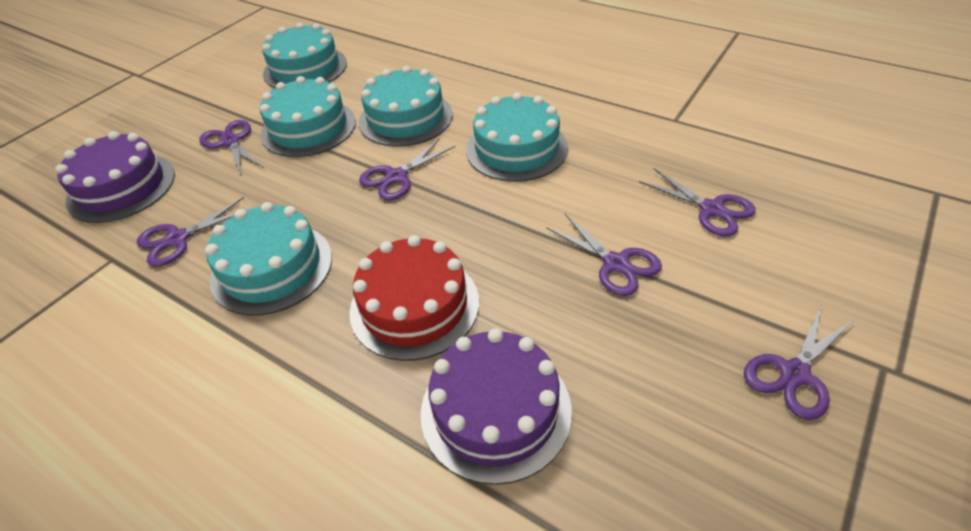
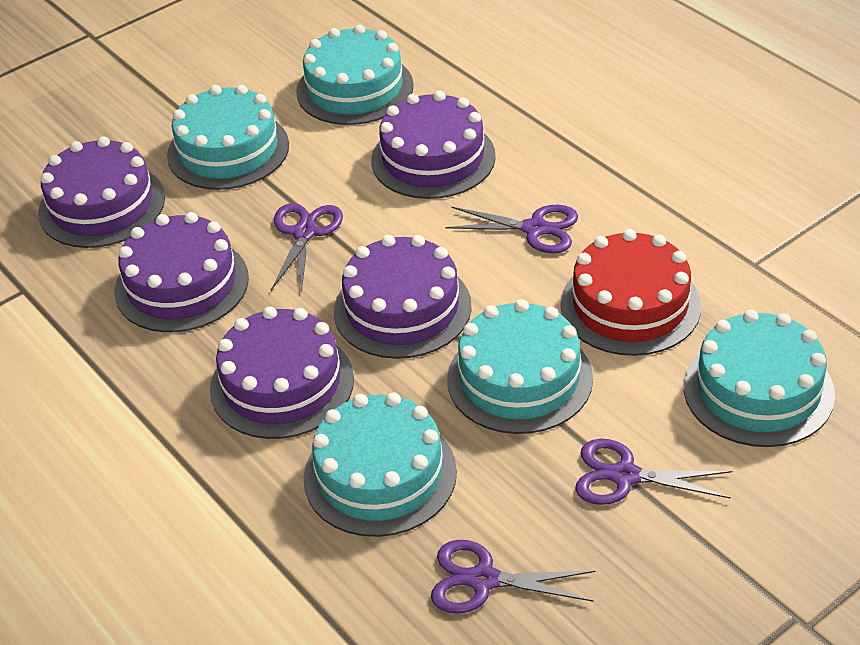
purple cake: [55,131,175,223] [421,329,572,485] = 2 -> [38,136,165,248] [114,212,249,332] [210,306,354,439] [334,235,472,359] [371,91,496,199] = 5
purple scissors: [137,197,252,267] [199,120,264,176] [359,138,455,201] [546,214,662,296] [639,168,756,237] [744,305,855,420] = 6 -> [271,203,343,292] [431,540,596,614] [445,205,578,253] [575,439,732,505] = 4

